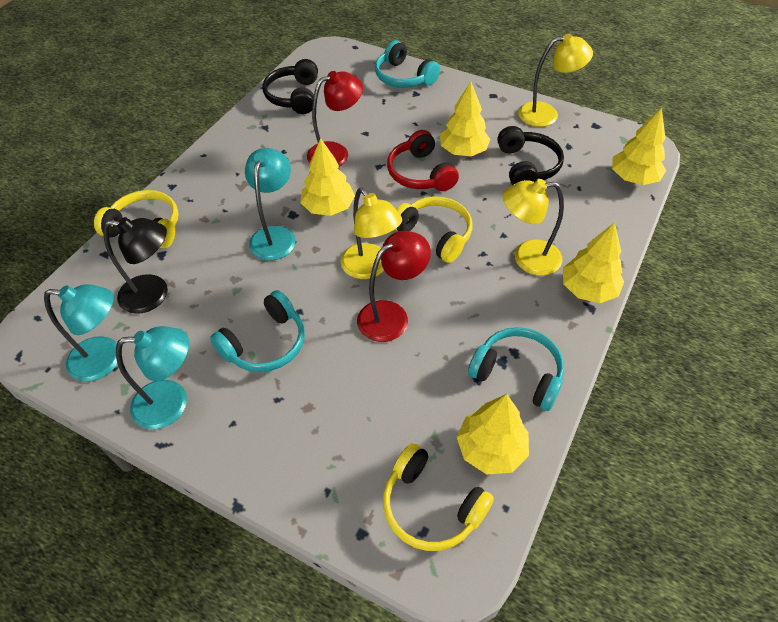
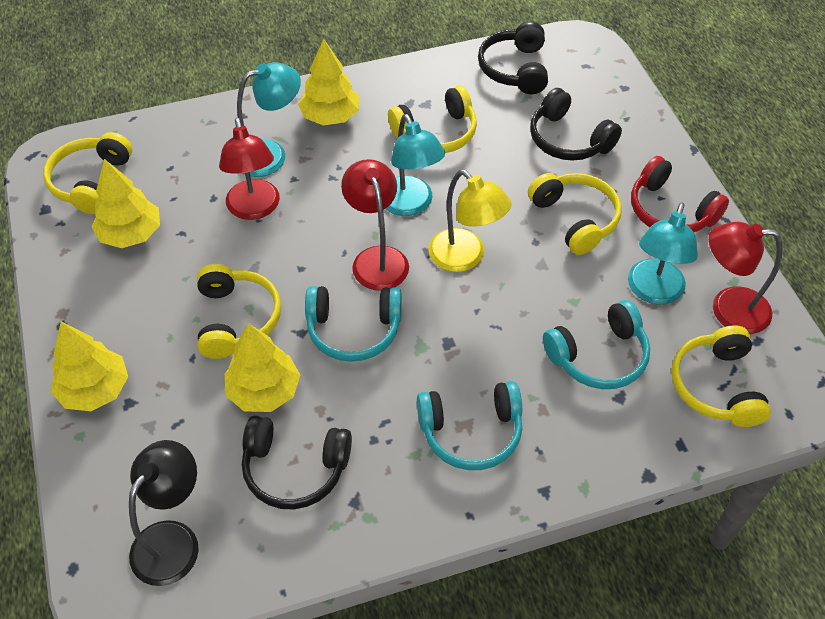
black headphones: [263,59,318,114] [497,126,564,185] = 2 -> [242,415,352,510] [478,21,548,94] [530,88,622,161] = 3
red lamp: [307,71,363,166] [357,231,431,342] = 2 -> [219,118,280,220] [341,159,409,291] [709,222,783,334] = 3
yellow headphones: [94,190,179,248] [383,443,494,551] [395,196,472,263] = 3 -> [43,132,132,214] [197,264,281,359] [388,85,477,153] [528,173,622,255] [671,325,771,427] = 5
yellow lamp: [340,188,402,279] [503,179,564,276] [518,34,593,127] = 3 -> [428,170,511,272] = 1
yellow tree: [300,138,355,216] [440,81,490,156] [457,394,529,474] [563,222,624,303] [612,108,666,185] = 5 -> [51,322,128,411] [91,159,160,248] [224,323,300,412] [298,39,359,126] = 4

